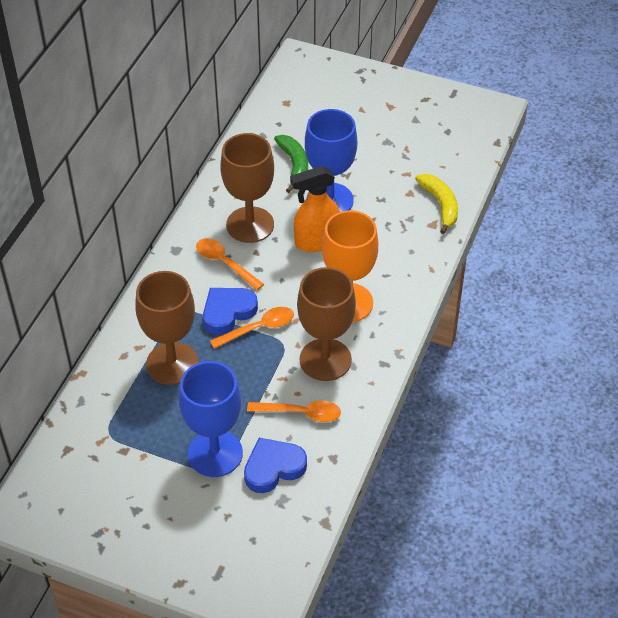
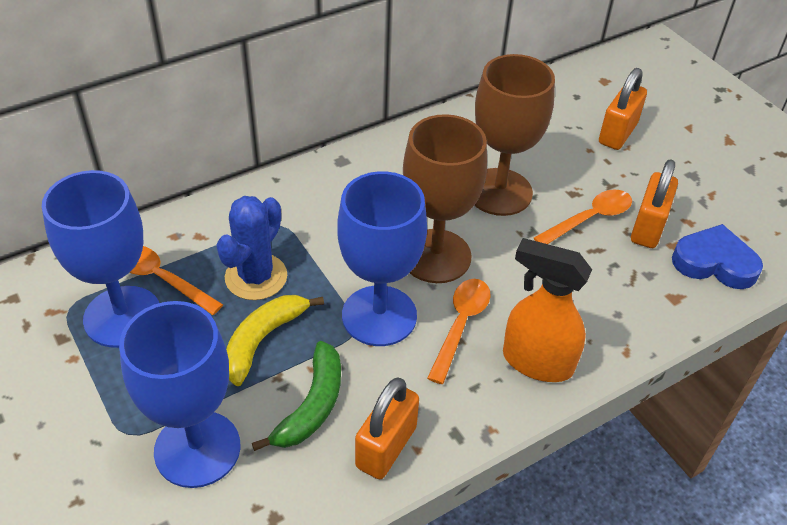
blue cactus: none = 0 -> [217,196,287,300] = 1
blue goblet: [179,361,243,477] [305,109,357,212] = 2 -> [42,170,159,348] [119,301,241,488] [337,171,427,346] = 3
blue heart: [203,288,258,335] [244,438,307,493] = 2 -> [672,224,763,289] = 1
brown goblet: [135,271,199,385] [220,133,274,243] [297,267,356,381] = 3 -> [403,114,487,283] [474,54,555,216] = 2
orange goblet: [322,210,378,322] = 1 -> none = 0
orange padlock: none = 0 -> [355,377,419,479] [599,68,647,150] [631,159,678,248] = 3

